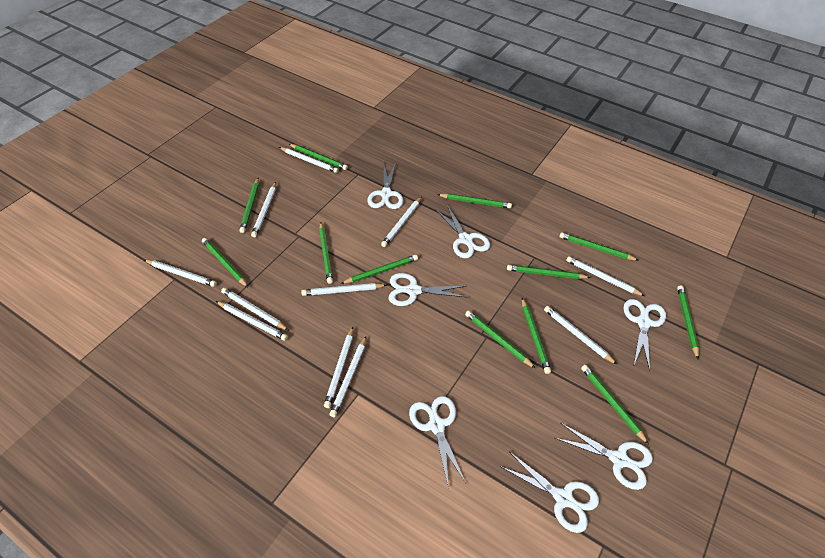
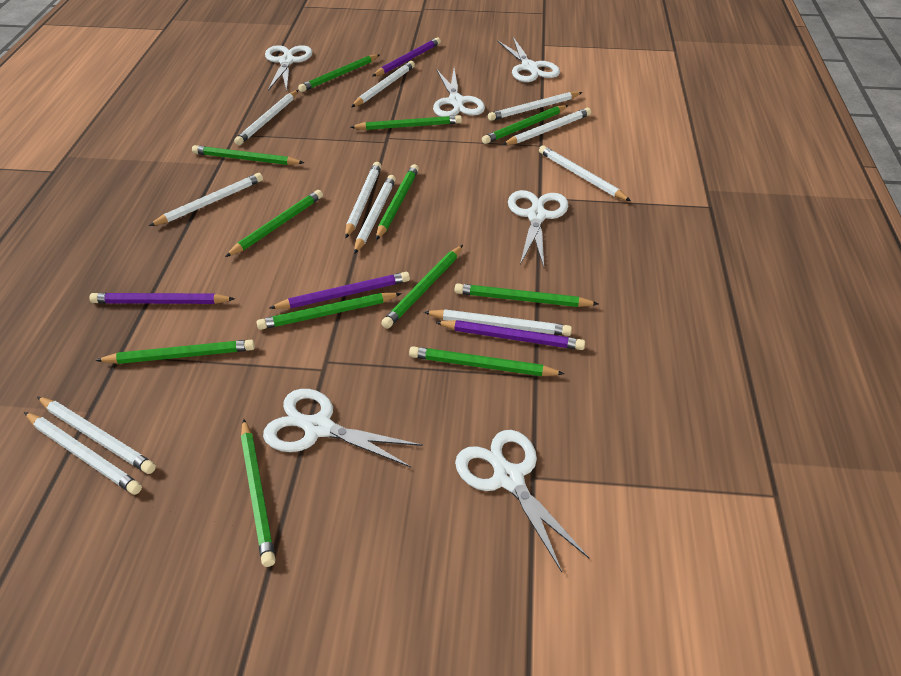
purple pencil: none = 0 -> [89,293,235,304] [270,272,410,309] [372,37,441,76] [435,320,585,350] = 4
white scissors: [367,162,404,209] [389,273,468,306] [409,396,466,485] [435,205,490,258] [500,452,599,533] [555,423,653,490] [624,299,666,371] = 7 -> [263,389,423,467] [265,45,312,92] [433,68,485,117] [455,430,589,572] [497,37,560,82] [508,190,568,267] = 6

